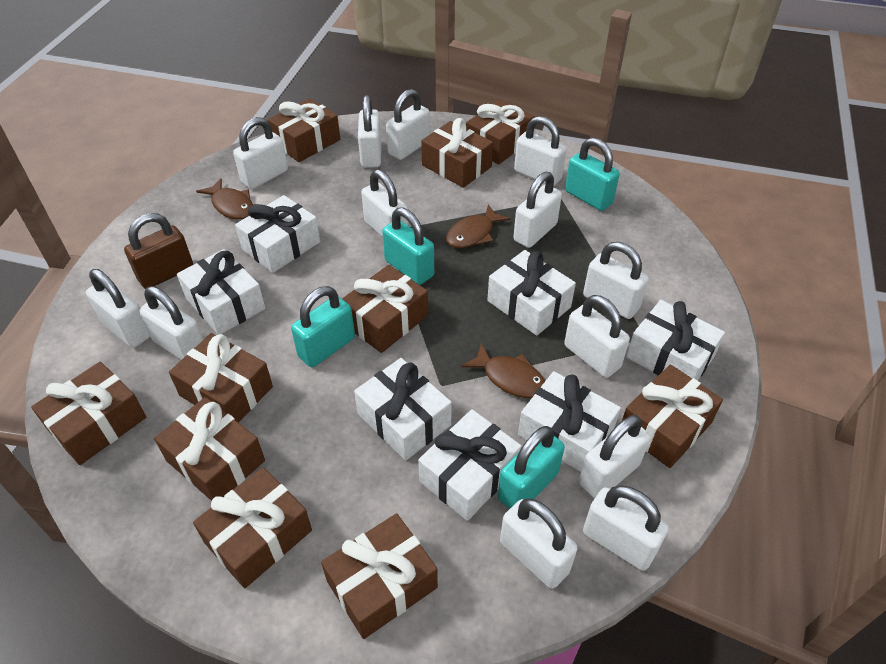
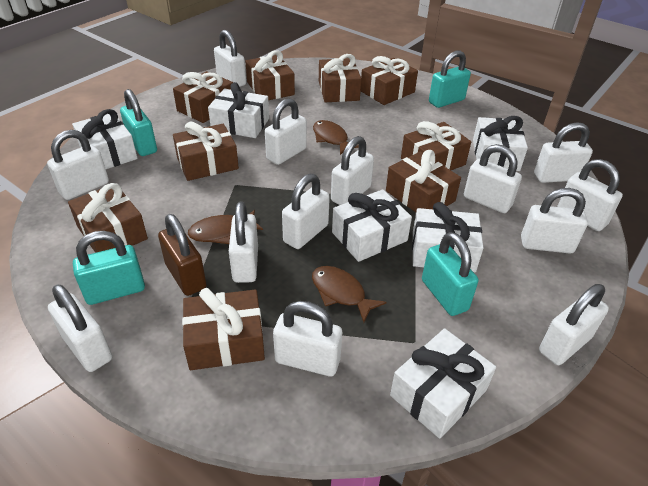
brown gift: [31,362,146,465] [154,397,265,501] [169,333,273,423] [193,467,312,588] [268,98,340,162] [321,513,438,639] [342,265,428,353] [421,118,493,188] [466,100,534,164] [622,365,723,468] = 10 -> [68,183,148,253] [173,71,233,123] [173,122,239,181] [182,288,265,370] [245,50,295,100] [319,54,361,102] [361,56,418,105] [386,150,461,212] [401,121,471,170] = 9
white gift: [177,249,265,335] [235,195,320,273] [354,358,452,461] [418,409,522,521] [487,250,576,336] [518,371,621,472] [626,300,725,381] = 7 -> [72,109,138,169] [208,82,269,138] [332,189,412,262] [390,328,496,439] [412,202,484,272] [473,116,528,171] = 6

